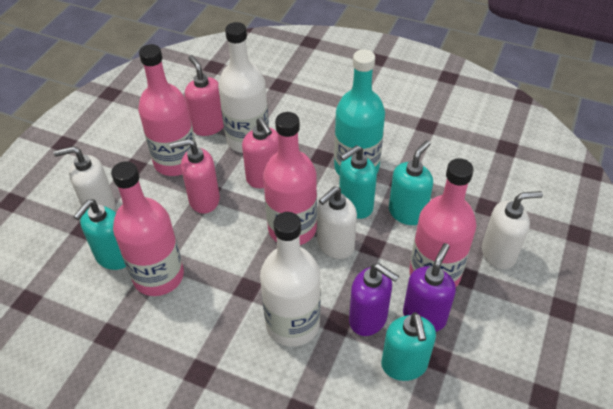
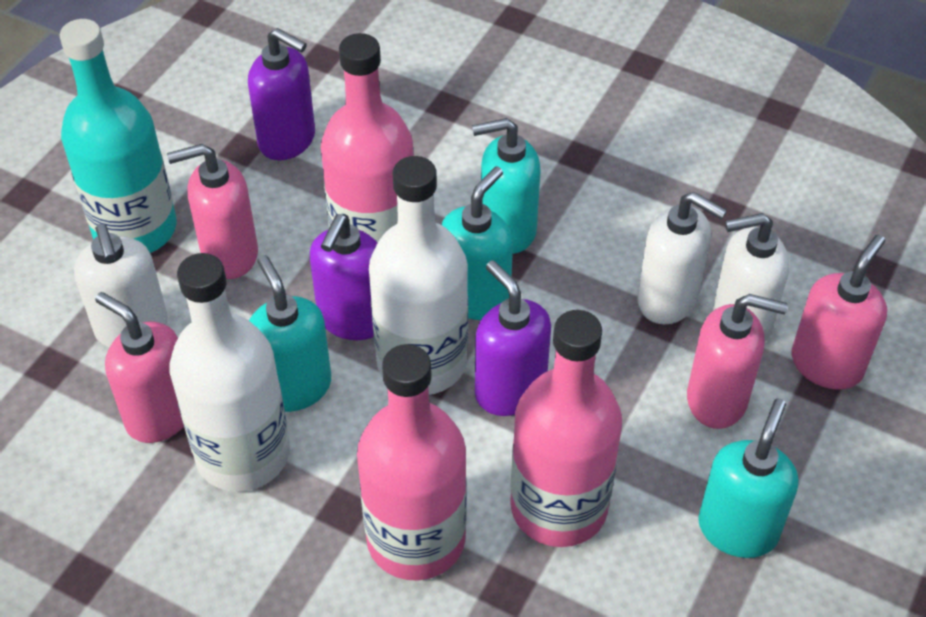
pink bottle: [111,161,184,296] [138,44,195,176] [263,112,317,245] [409,158,476,287] = 4 -> [321,33,413,242] [357,344,467,580] [510,310,622,547] = 3
pink soap dispenser: [170,139,220,214] [185,55,224,136] [242,117,279,188] = 3 -> [95,292,184,443] [167,144,258,279] [687,294,788,429] [791,235,887,390] = 4
purple soap dispenser: [349,263,399,336] [403,243,456,332] = 2 -> [248,28,315,160] [310,214,378,340] [475,260,551,416] = 3

